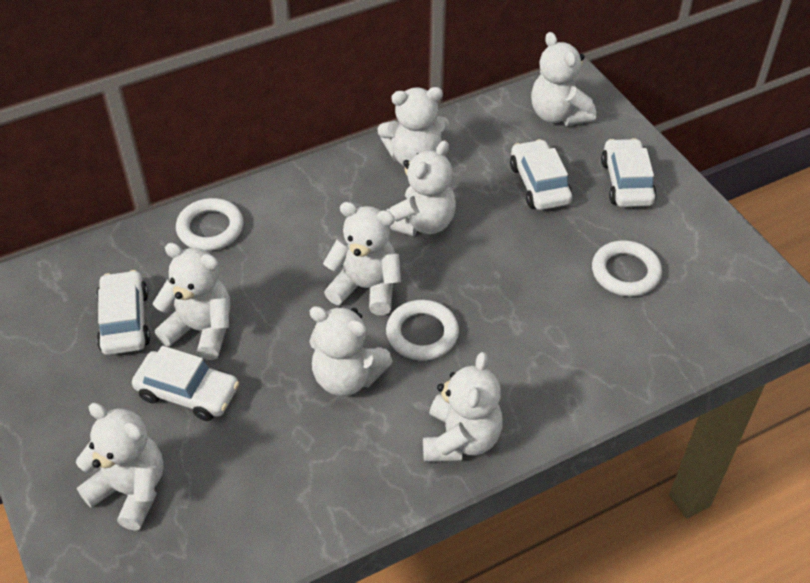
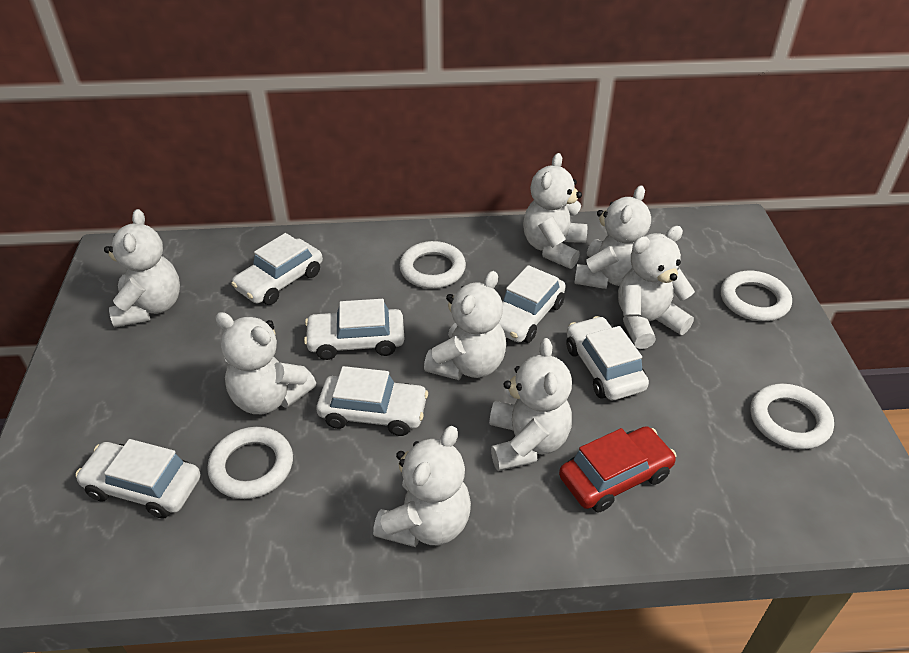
red car: none = 0 -> [559,426,677,512] = 1
white car: [96,270,150,355] [132,346,239,421] [510,139,572,210] [601,138,657,207] = 4 -> [75,439,200,519] [231,233,323,305] [304,299,404,360] [316,366,428,436] [499,265,566,343] [566,316,649,400] = 6
white ring: [176,198,244,251] [386,300,459,361] [592,240,662,297] = 3 -> [207,427,293,499] [399,241,466,289] [721,271,792,321] [750,383,834,450] = 4

